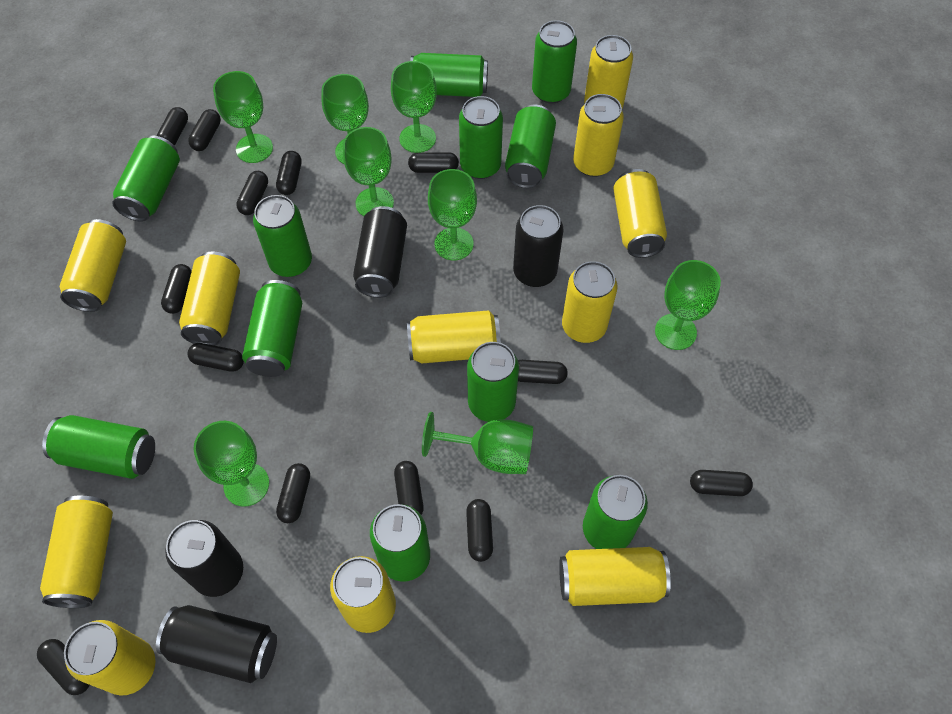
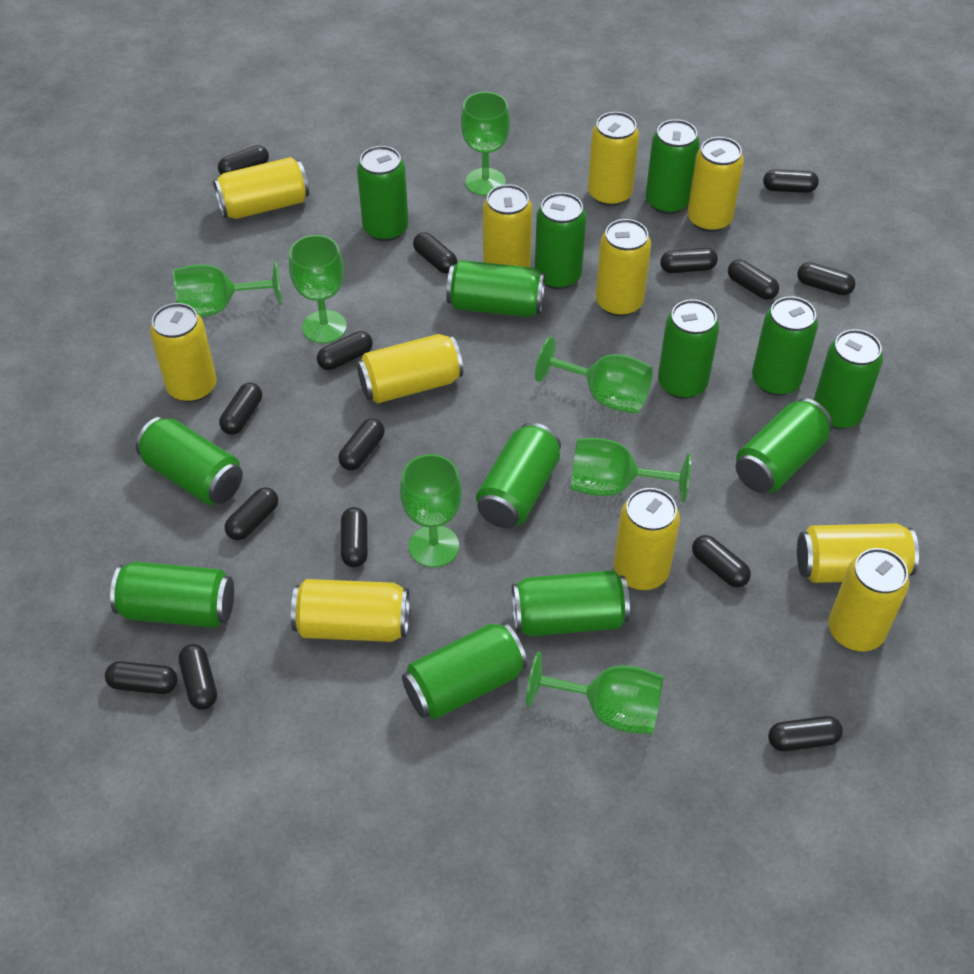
black can: [156,605,277,683] [165,520,243,597] [353,206,407,298] [513,205,563,287] = 4 -> none = 0
black capsule: [37,639,90,695] [157,107,188,146] [161,264,192,314] [188,109,221,151] [188,343,244,372] [236,171,268,215] [276,151,302,195] [276,463,310,523] [394,461,424,515] [408,152,459,173] [466,499,493,562] [518,360,568,384] [690,470,753,496] = 13 -> [105,661,178,694] [178,644,217,710] [218,145,269,175] [219,383,262,435] [225,487,278,540] [317,331,373,370] [338,418,385,470] [341,507,368,568] [413,232,458,274] [660,248,718,273] [692,535,751,588] [728,259,779,300] [763,169,819,193] [768,716,843,751] [797,262,856,296] = 15
green can: [42,415,155,479] [112,136,180,222] [242,280,302,377] [253,195,312,277] [370,504,430,582] [410,53,488,97] [459,96,503,179] [467,342,519,422] [505,105,556,188] [532,20,577,103] [583,475,648,549] = 11 -> [110,562,234,628] [136,417,243,505] [357,146,409,241] [402,622,527,720] [447,260,545,317] [476,422,561,528] [512,570,630,637] [535,193,586,289] [646,119,700,214] [658,299,719,399] [736,398,832,493] [752,296,818,396] [814,329,883,429] = 13
green goblet: [194,421,269,507] [213,71,273,163] [321,74,369,164] [343,127,394,216] [391,61,437,153] [422,412,533,474] [428,169,477,260] [655,260,721,350] = 8 -> [173,261,282,317] [289,235,347,343] [400,454,462,567] [461,92,510,196] [526,652,663,734] [535,337,653,414] [571,438,691,502] = 7

